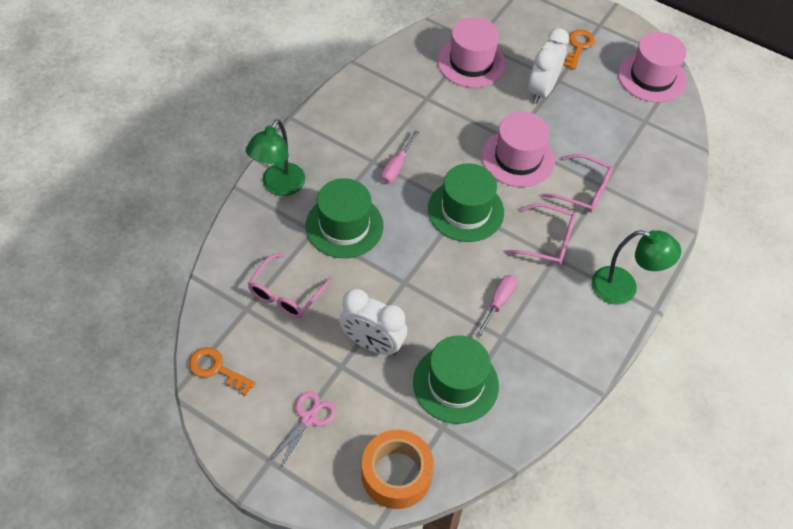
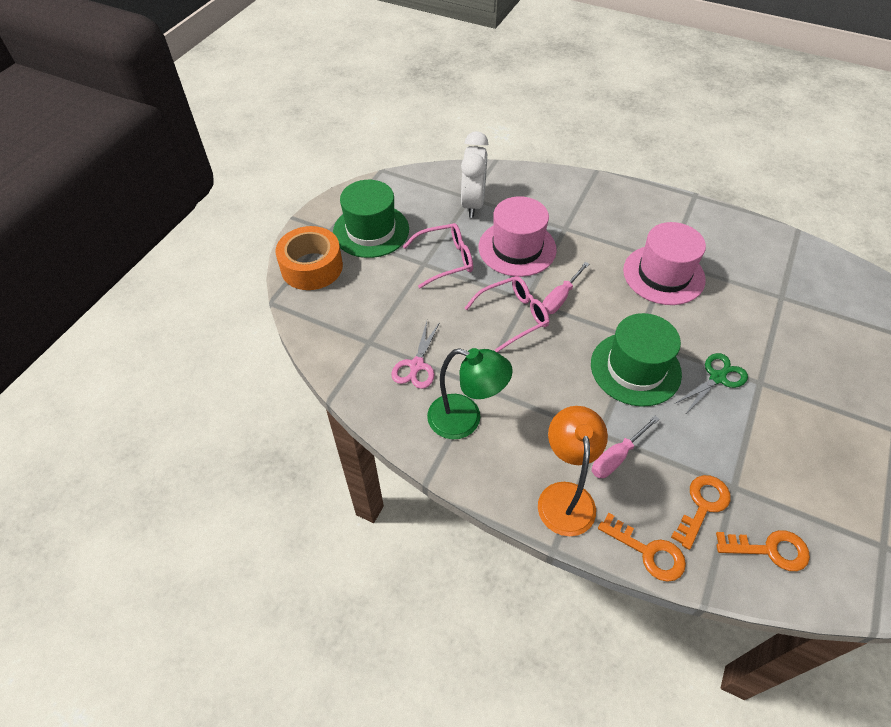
green hat: [306,178,384,258] [413,335,499,424] [428,163,504,242] = 3 -> [333,180,409,258] [591,313,682,407] = 2
green lamp: [246,119,305,196] [591,230,681,305] = 2 -> [427,348,513,439] = 1
green scissors: none = 0 -> [674,353,748,412] = 1
orange key: [189,347,256,396] [563,29,595,70] = 2 -> [598,513,686,582] [671,475,731,550] [716,530,810,571] = 3
orange lamp: none = 0 -> [538,406,608,536] = 1
pink glasses: [248,253,332,318] [506,203,576,265] [542,154,613,213] = 3 -> [403,223,473,288] [465,276,549,352] = 2
pink hat: [438,17,506,88] [482,112,555,187] [618,32,687,102] = 3 -> [479,196,557,277] [623,222,706,305] = 2
white clock: [339,289,407,356] [528,28,569,104] = 2 -> [461,131,488,218] = 1

